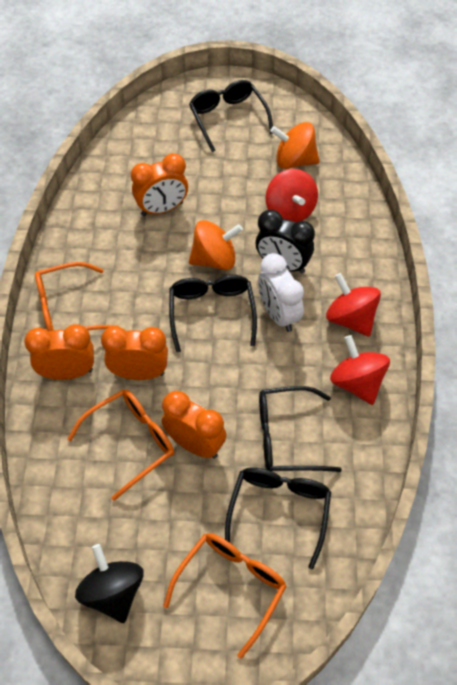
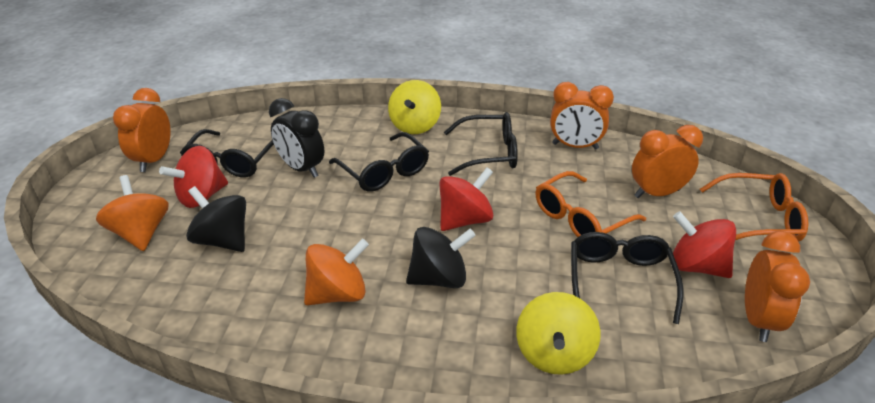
black spinning top: [75,544,144,623] = 1 -> [186,186,246,252] [406,227,476,288] = 2
orange glasses: [35,262,119,332] [67,390,174,501] [163,533,287,659] = 3 -> [536,171,646,237] [700,173,809,242] = 2
white clock: [258,253,304,332] = 1 -> none = 0
yellow spinning top: none = 0 -> [388,80,441,134] [516,292,600,375] = 2

